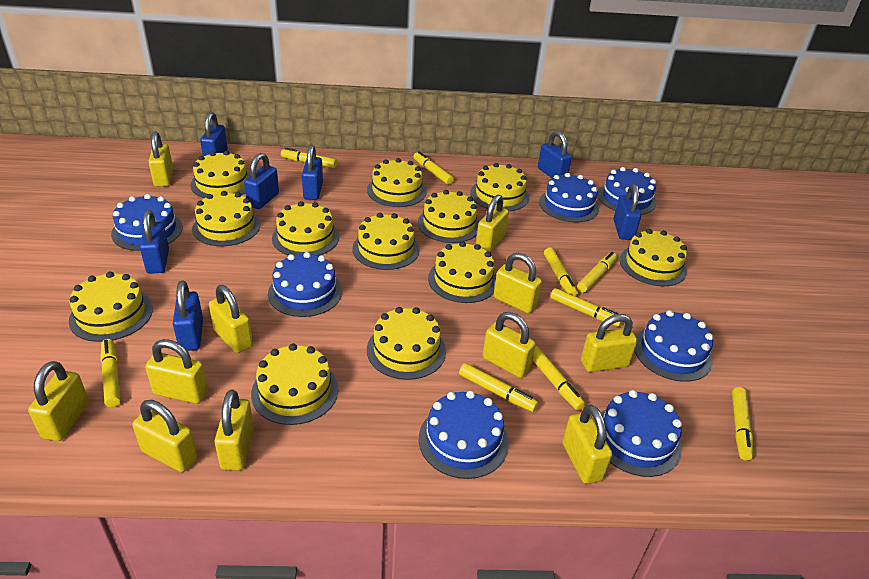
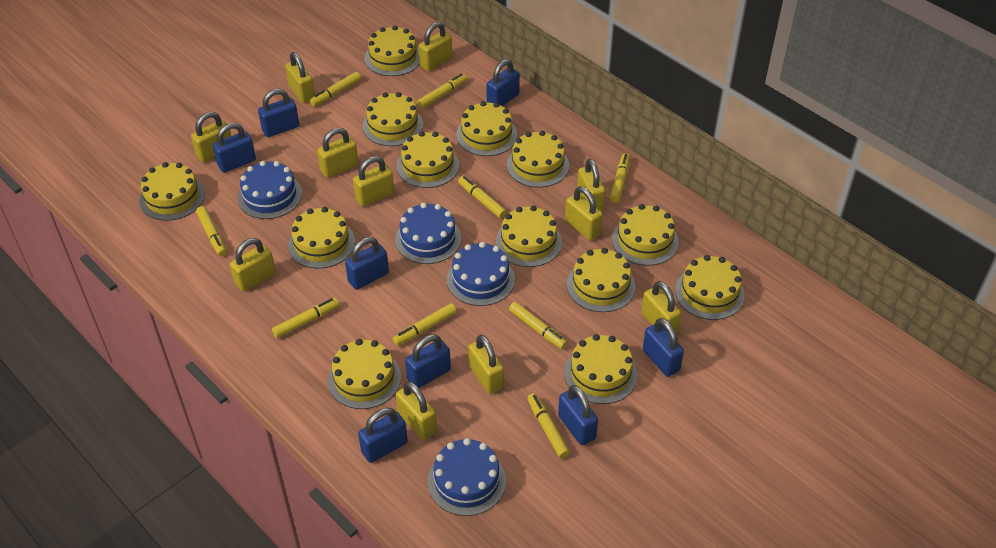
blue cake: [111,194,183,251] [268,252,342,317] [419,391,509,479] [539,173,599,222] [598,167,657,215] [601,390,682,477] [634,310,713,382] = 7 -> [237,161,302,219] [395,203,461,264] [428,438,506,516] [447,242,515,306] = 4
blue padlock: [140,210,169,274] [173,280,203,351] [200,112,228,156] [244,153,279,209] [302,145,323,200] [538,131,572,178] [613,184,641,240] = 7 -> [213,123,256,173] [258,89,299,137] [345,237,389,290] [358,408,408,463] [405,334,451,388] [487,59,520,106] [558,385,598,445] [643,318,684,377] = 8
yellow cake: [69,272,153,342] [190,151,250,198] [192,191,260,246] [251,343,338,425] [272,201,339,256] [352,213,420,270] [367,158,427,207] [367,307,446,380] [418,190,479,243] [428,241,496,303] [470,163,529,211] [620,229,687,286] = 12 -> [139,162,205,221] [288,207,355,269] [328,339,401,409] [363,92,423,146] [365,26,419,76] [397,131,459,188] [456,101,517,156] [496,205,562,267] [507,131,569,188] [564,334,637,404] [567,248,635,312] [612,204,678,266] [675,255,745,320] = 13

